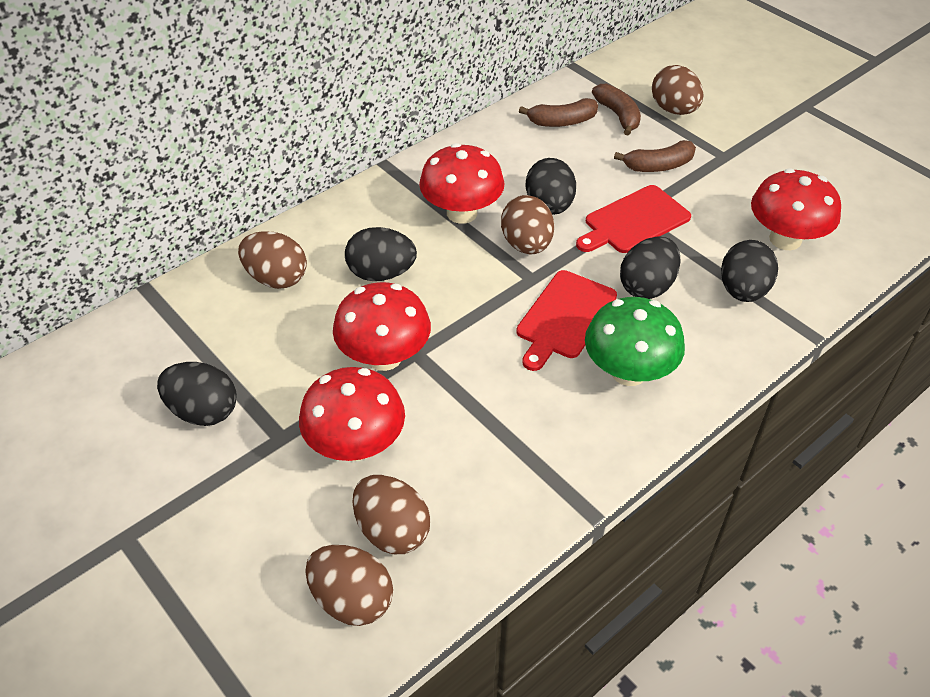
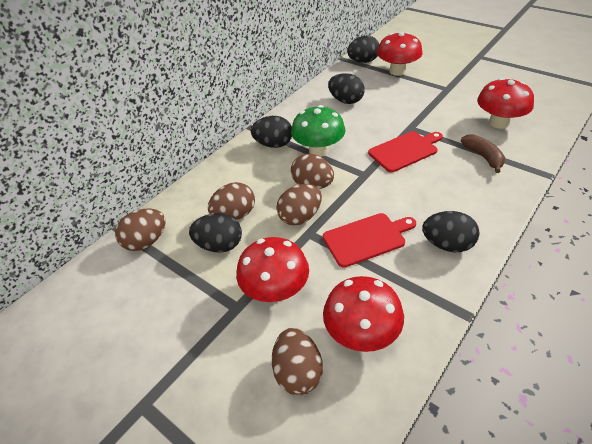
brown banana: [519,98,598,127] [592,84,641,136] [614,140,696,172] = 3 -> [461,134,505,173] = 1

